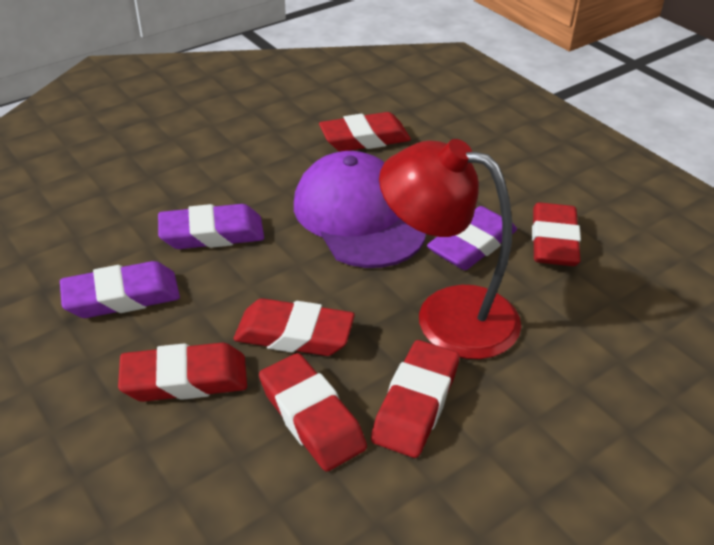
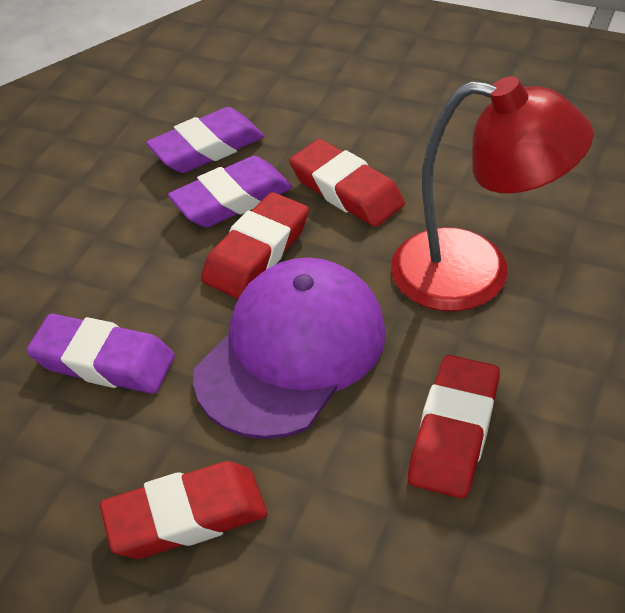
red eraser: [118,343,247,402] [234,298,355,356] [259,353,367,472] [319,112,411,152] [371,340,460,458] [532,202,581,266] = 6 -> [100,461,267,559] [201,192,309,299] [289,139,405,227] [408,355,500,499] = 4

